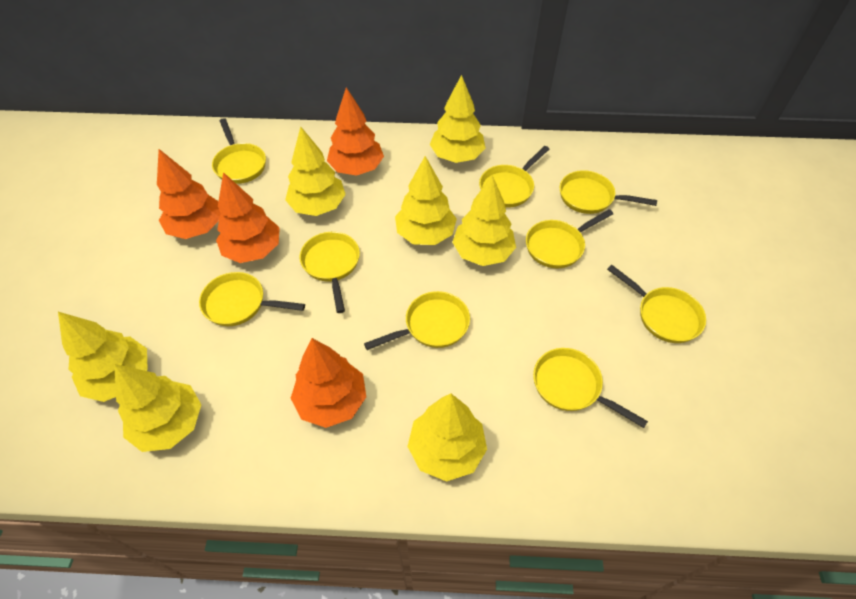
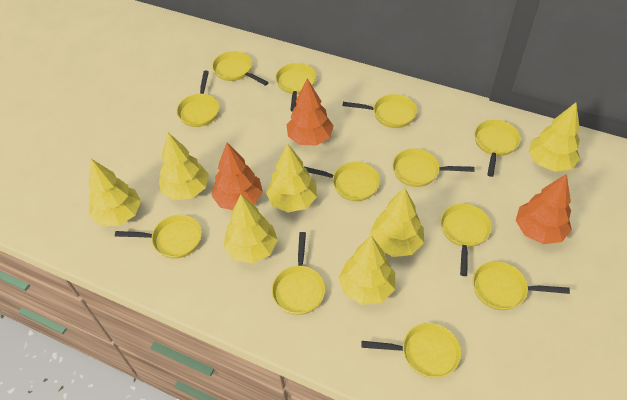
orange tree: [157,149,220,239] [216,172,280,263] [291,338,366,428] [327,87,384,176] = 4 -> [212,143,263,210] [287,78,333,145] [516,174,572,244] = 3
yellow pan: [199,272,305,326] [212,118,266,184] [300,232,360,313] [364,291,470,350] [479,146,549,208] [526,209,613,268] [533,348,648,428] [560,170,657,214] [607,265,706,343] = 9 -> [115,215,202,259] [177,71,219,127] [212,51,269,86] [272,232,325,315] [275,63,316,112] [303,162,380,201] [342,94,417,128] [361,323,461,378] [392,148,475,187] [440,203,492,276] [473,261,570,310] [474,120,521,177] = 12

